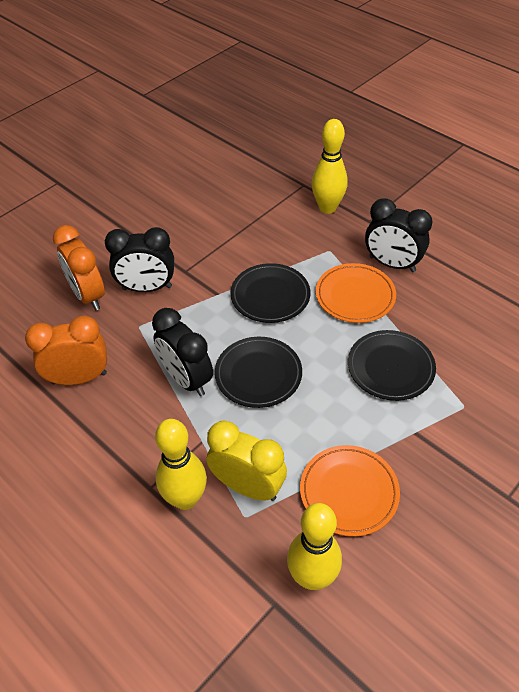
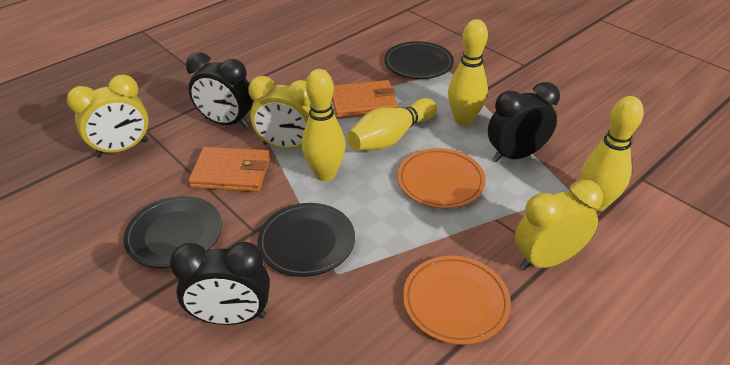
orange clock: [25,316,107,385] [53,225,105,310] = 2 -> none = 0
orange wallet: none = 0 -> [188,147,270,192] [332,80,398,119] = 2
yellow bowling pin: [155,419,207,510] [287,503,342,590] [312,119,347,214] = 3 -> [302,69,346,181] [347,98,437,150] [448,19,488,126] [581,96,644,212] = 4
yellow clock: [207,421,287,501] = 1 -> [67,75,149,157] [248,76,311,150] [515,180,603,270] = 3

